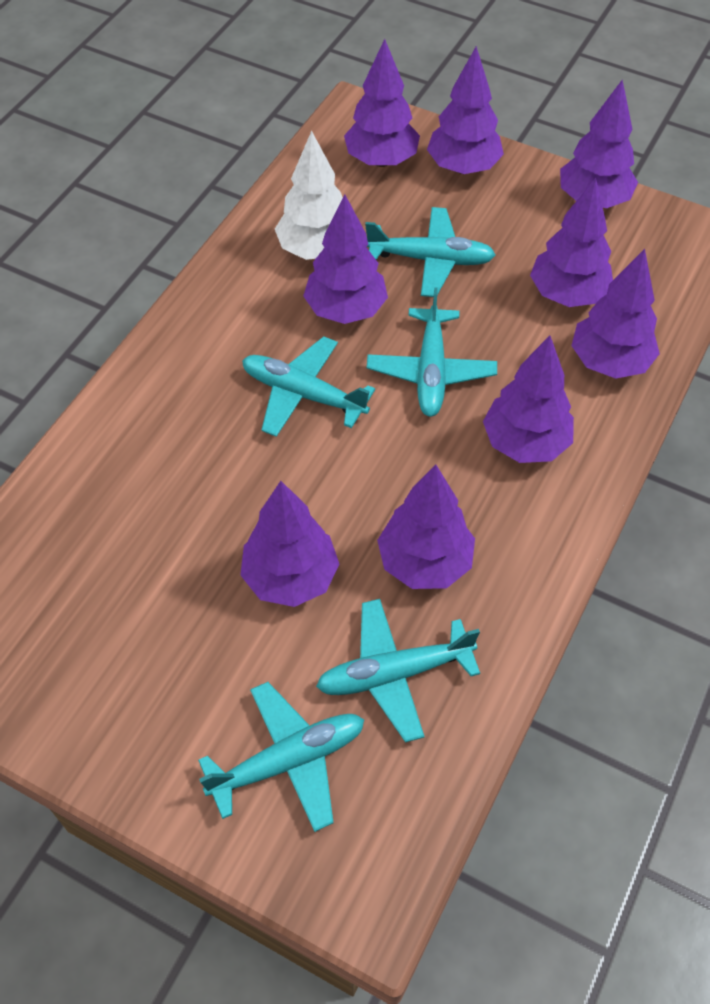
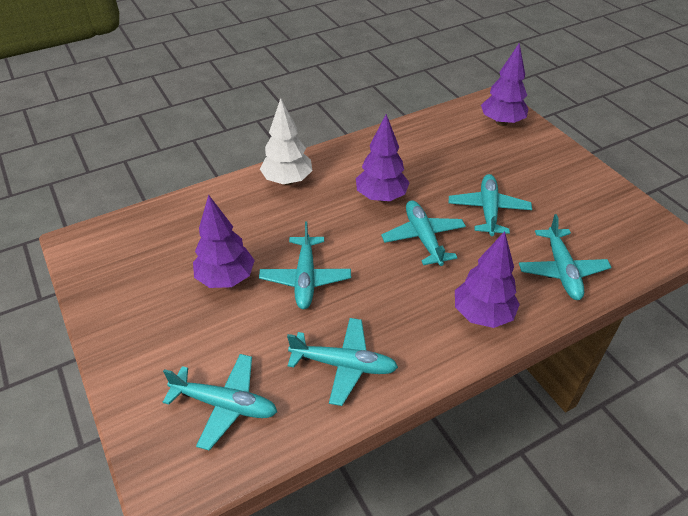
purple tree: [240,481,339,607] [303,194,388,324] [344,39,420,167] [377,465,475,589] [427,46,504,174] [483,336,574,463] [530,178,613,307] [560,80,638,208] [571,249,660,379] = 9 -> [193,195,255,288] [356,114,410,202] [455,231,520,328] [481,42,529,126] = 4
turquoise plane: [198,682,364,832] [242,336,375,437] [316,599,480,743] [365,207,496,297] [367,287,497,417] = 5 -> [163,354,277,451] [259,221,351,309] [287,318,398,406] [381,200,466,266] [449,174,532,236] [519,214,611,300] = 6

